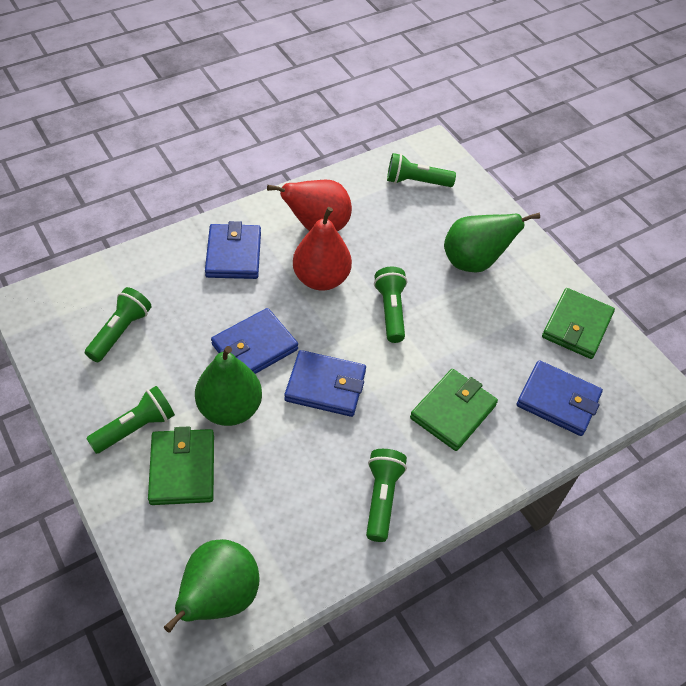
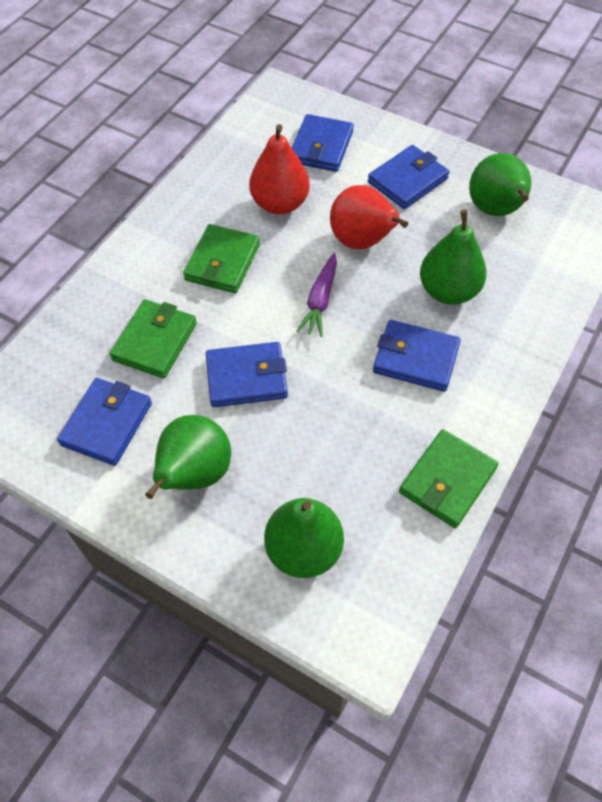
blue wallet: [205,221,261,279] [211,308,298,374] [284,350,366,417] [517,360,603,436] = 4 -> [57,378,152,466] [206,342,288,407] [292,114,354,172] [368,145,449,209] [373,320,461,392] = 5
green flashlight: [85,287,152,362] [86,386,175,454] [366,449,407,542] [374,267,407,343] [387,153,456,187] = 5 -> none = 0
green pear: [164,539,260,633] [195,346,262,426] [444,212,540,273] = 3 -> [145,415,231,499] [264,498,344,578] [420,209,487,305] [469,153,531,216] = 4
purple carrot: none = 0 -> [297,253,337,337] = 1

